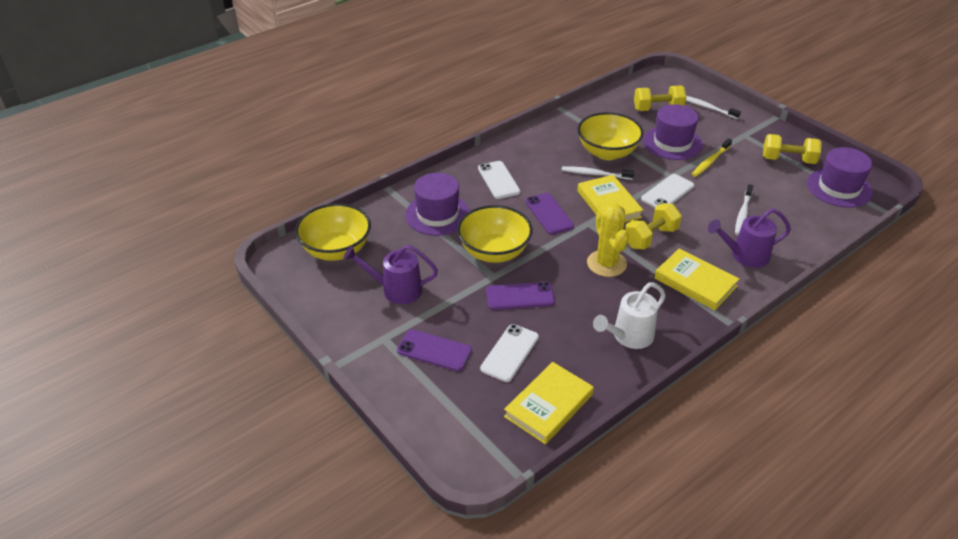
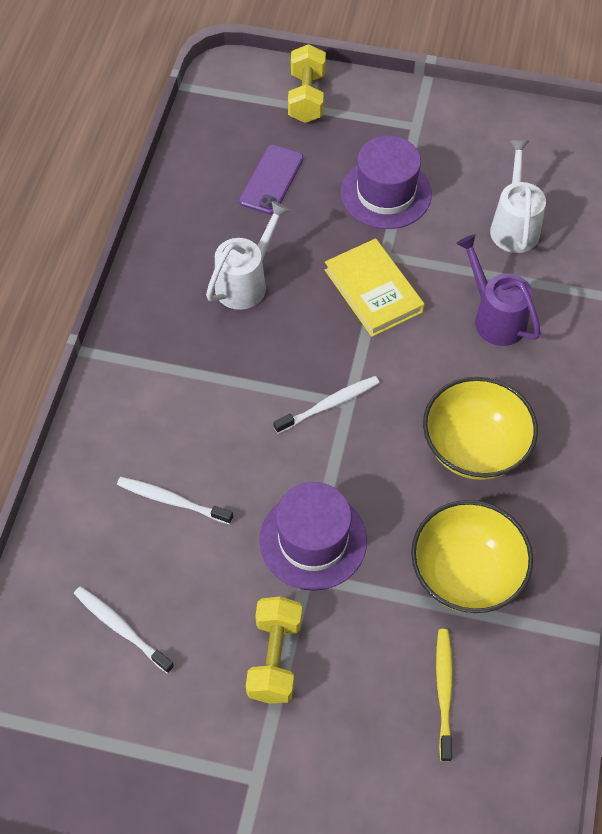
purple hat: [405,173,470,236] [643,104,703,160] [807,147,873,208] = 3 -> [259,482,367,591] [341,136,432,229] = 2
purple phone: [397,329,472,371] [486,282,555,310] [525,193,574,235] = 3 -> [239,145,304,215] = 1
purple watering can: [343,245,438,304] [708,208,791,268] = 2 -> [456,234,541,346] = 1
white phone: [478,161,520,199] [480,324,539,382] [641,174,694,208] = 3 -> none = 0
white watering can: [593,283,666,349] = 1 -> [206,201,290,310] [490,140,546,253] = 2
yellow book: [504,362,594,444] [577,175,643,222] [654,248,740,310] = 3 -> [325,238,425,337] = 1
yellow bowl: [295,203,371,261] [457,205,533,263] [578,112,644,160] = 3 -> [411,500,533,613] [423,377,538,480] = 2
yellow cactus: [587,203,629,277] = 1 -> none = 0
yellow dumbbell: [625,203,682,250] [634,86,686,111] [763,134,822,164] = 3 -> [246,597,302,704] [288,44,326,123] = 2

